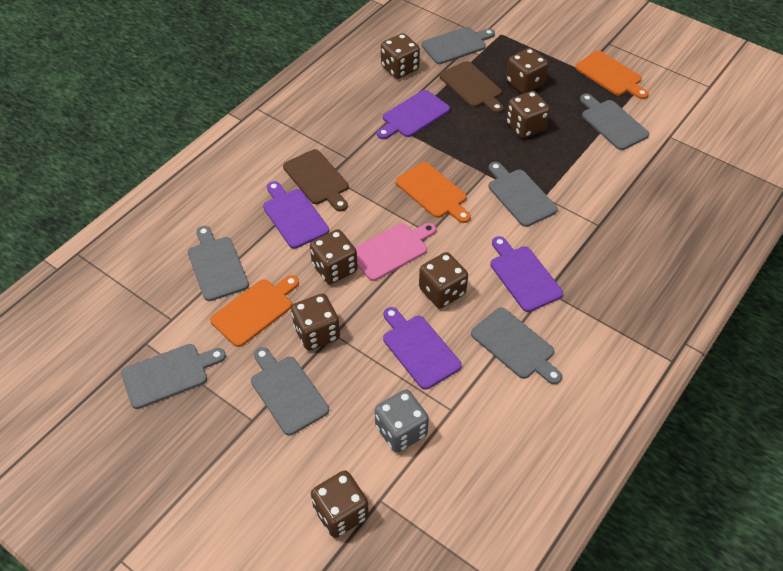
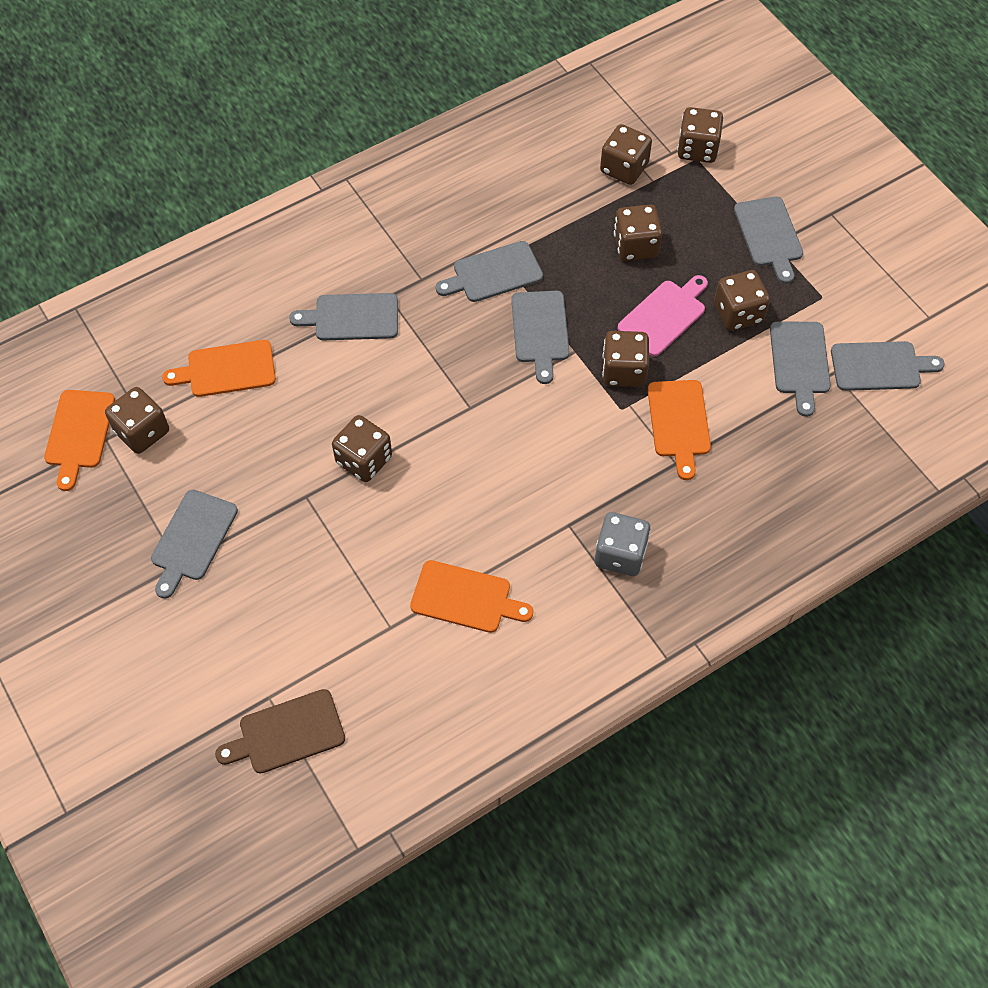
brown cutting board: [283,149,349,212] [439,61,504,114] = 2 -> [215,689,345,774] = 1
orange cutting board: [210,275,299,347] [396,162,471,223] [575,51,649,99] = 3 -> [44,390,115,491] [162,340,276,397] [410,560,533,633] [648,380,711,480] = 4
purple cutting board: [263,181,329,249] [377,90,450,139] [383,307,462,390] [490,236,563,312] = 4 -> none = 0

